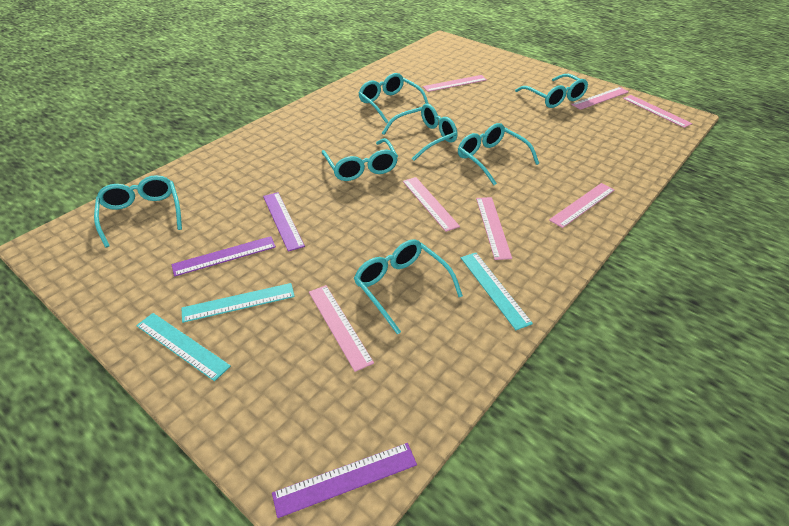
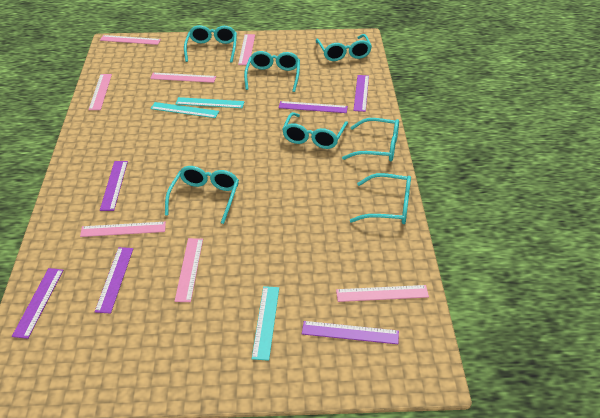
purple ruler: [171,236,276,277] [263,192,305,252] [272,443,417,518] = 3 -> [12,268,63,339] [95,247,133,313] [100,161,128,211] [279,101,348,113] [302,321,399,344] [353,75,369,112] = 6

